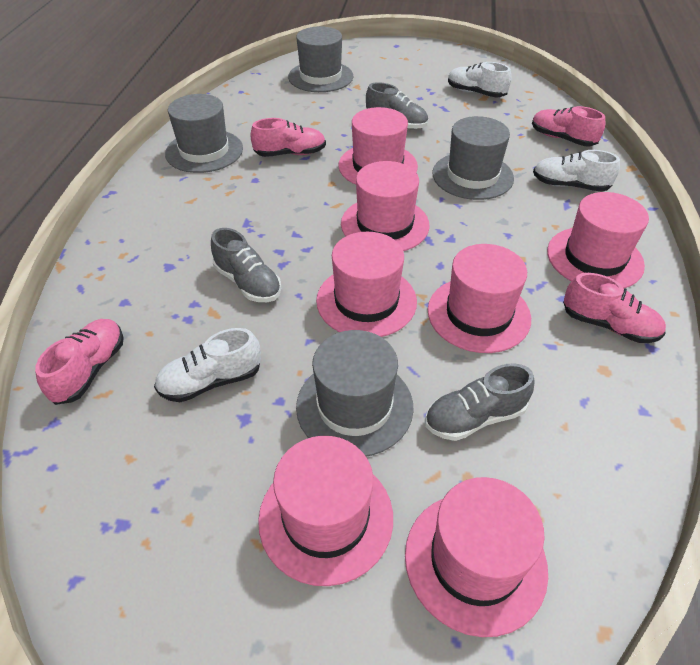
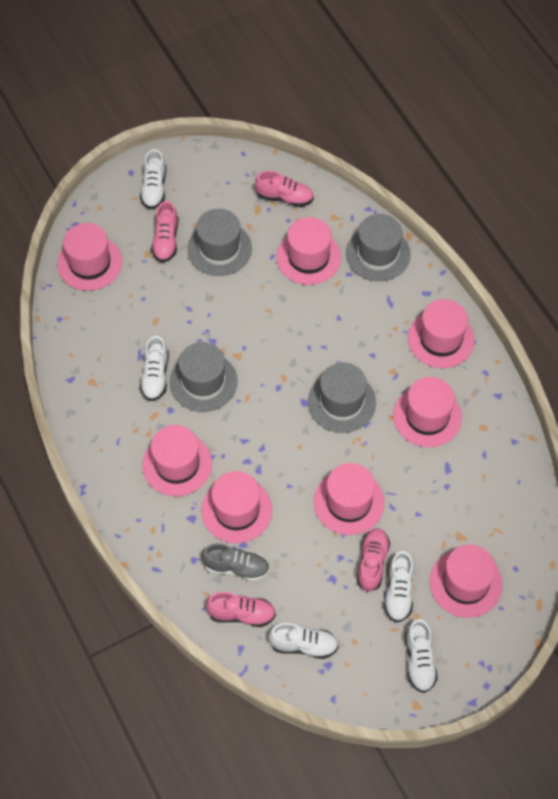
grey shoe: [211,228,281,302] [366,82,428,129] [425,363,534,441] = 3 -> [202,543,270,581] = 1
pink hat: [258,436,393,586] [316,232,417,337] [338,107,418,185] [341,161,429,251] [405,477,548,637] [428,244,531,353] [547,192,649,288] = 7 -> [57,223,122,291] [142,425,212,496] [201,471,272,543] [276,217,341,285] [314,463,385,535] [393,377,462,447] [408,299,475,368] [430,544,502,618] = 8
white shoe: [154,328,261,402] [448,62,511,97] [533,150,620,192] = 3 -> [140,149,166,209] [140,336,169,401] [268,623,339,659] [384,551,414,622] [405,619,438,693] = 5

